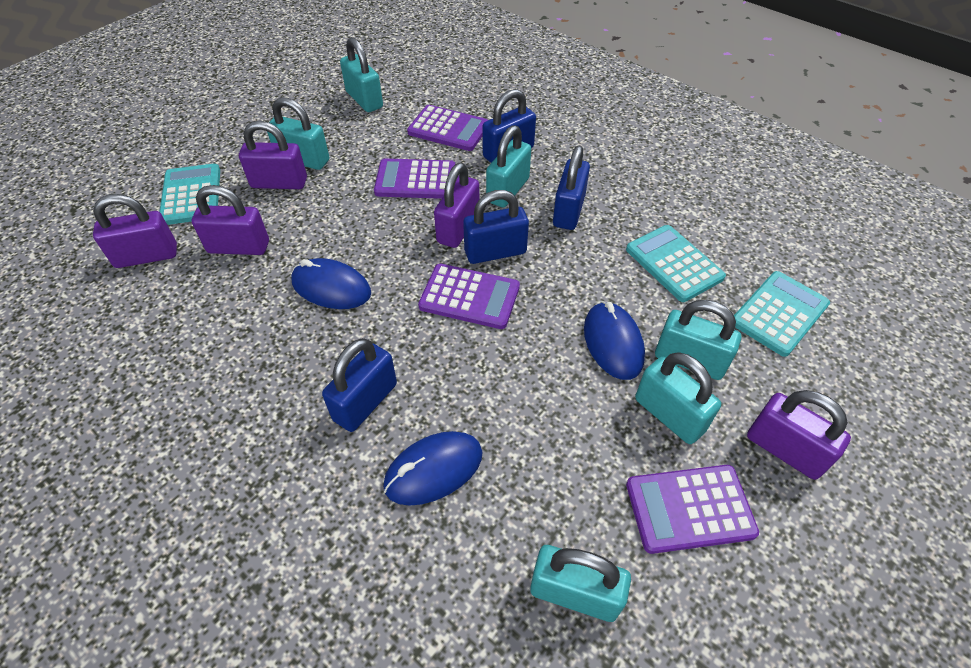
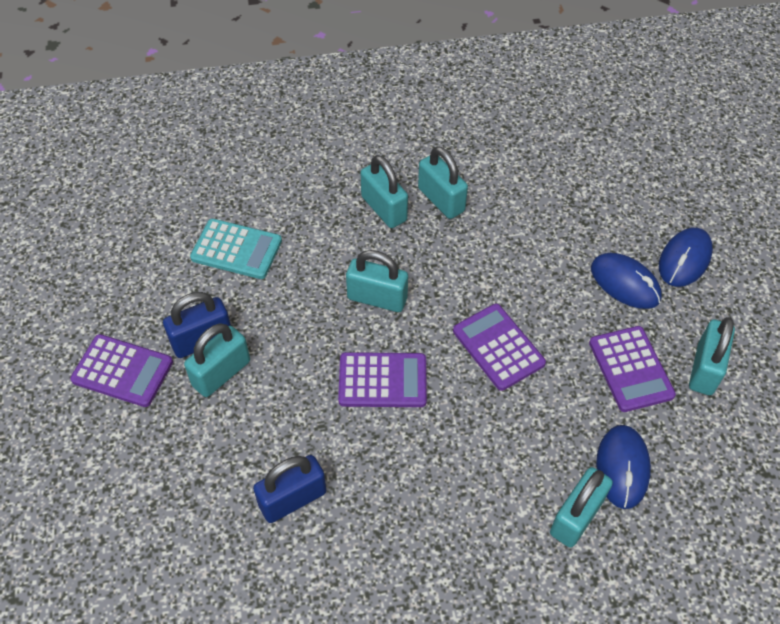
blue padlock: [322,338,397,432] [463,190,529,264] [483,89,536,163] [553,145,590,230] = 4 -> [163,292,231,358] [253,455,326,523] = 2
purple padlock: [93,194,177,268] [192,185,269,255] [239,121,307,189] [434,163,479,248] [747,390,851,480] = 5 -> none = 0
turquoise calculator: [159,164,220,225] [626,225,726,302] [734,271,830,357] = 3 -> [190,219,282,279] = 1

